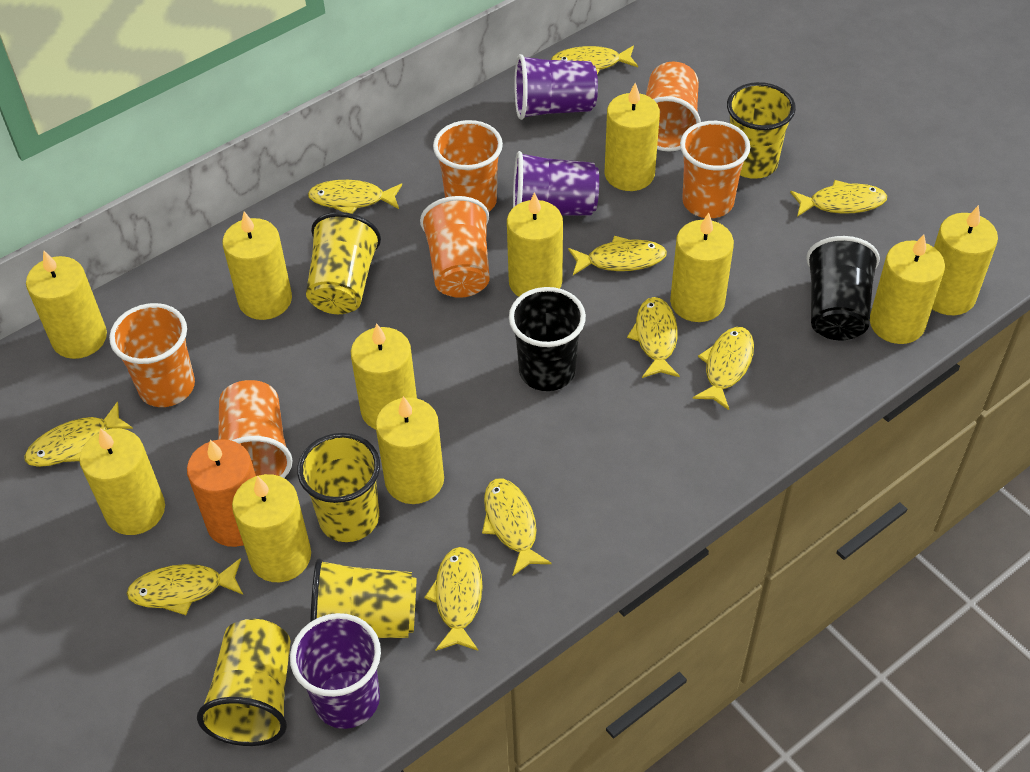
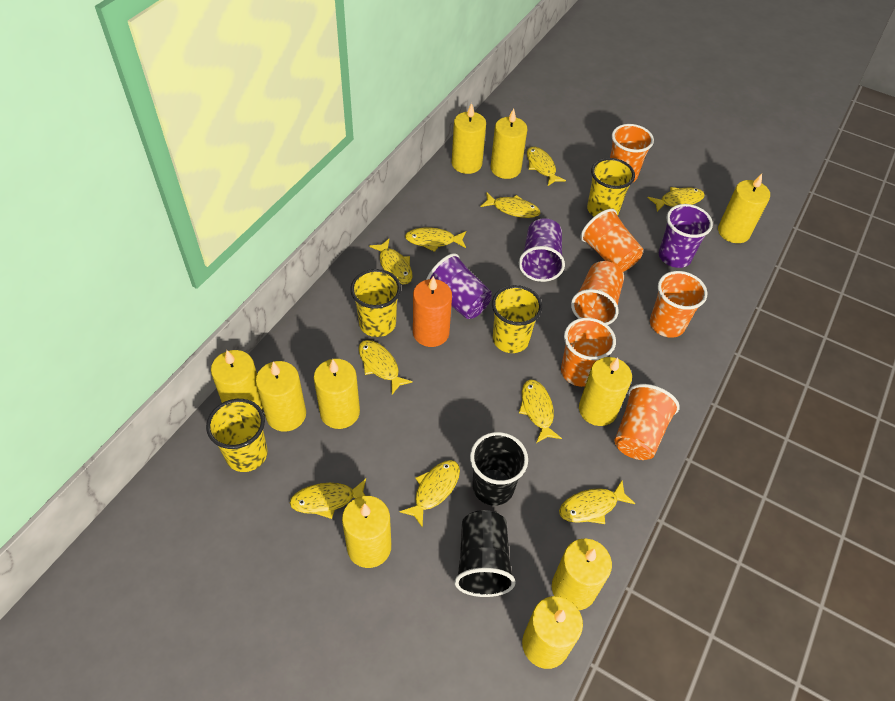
yellow candle: [26,250,107,359] [79,428,165,535] [222,211,292,320] [232,474,311,582] [351,323,417,430] [376,396,444,504] [507,192,563,297] [605,83,660,191] [670,212,734,322] [870,234,945,344] [932,205,998,315] = 11 -> [211,350,263,409] [256,361,306,432] [314,359,360,429] [342,496,391,568] [452,103,486,174] [491,108,527,179] [522,596,583,669] [552,538,612,610] [579,357,632,426] [718,174,770,243] = 10
yellow cup: [197,619,291,746] [297,433,380,542] [306,212,381,314] [310,558,417,638] [727,82,796,179] = 5 -> [206,399,268,472] [350,269,401,337] [492,285,542,353] [587,158,635,216] = 4

